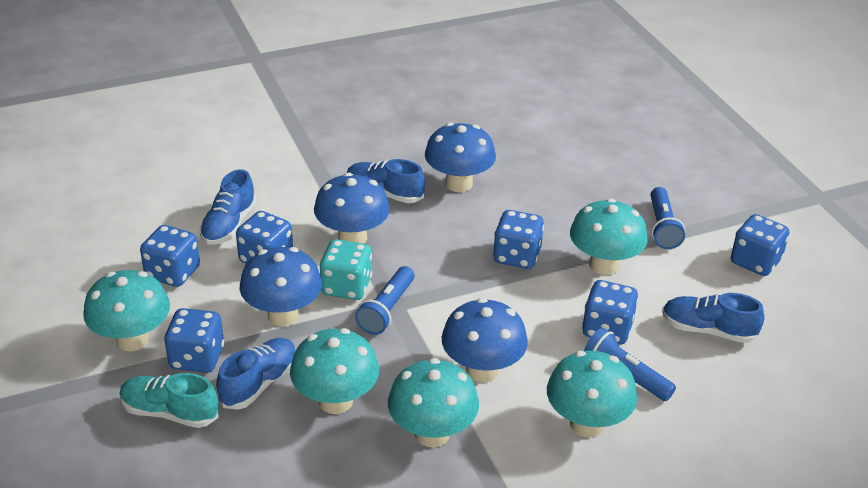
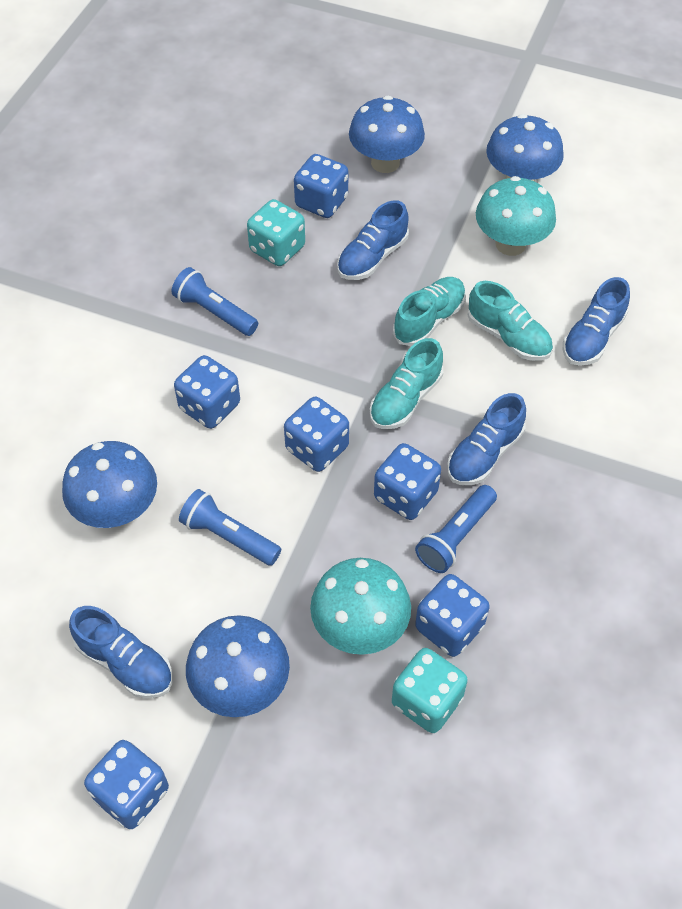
turquoise dice: [320,239,372,300] = 1 -> [247,199,305,266] [392,648,468,733] = 2
turquoise mushroom: [83,270,170,351] [290,328,379,414] [388,358,479,447] [547,351,637,437] [570,198,648,275] = 5 -> [310,558,411,655] [476,176,556,256] = 2
turquoise shoe: [119,373,219,428] = 1 -> [370,338,443,429] [393,277,466,346] [468,281,553,361] = 3

